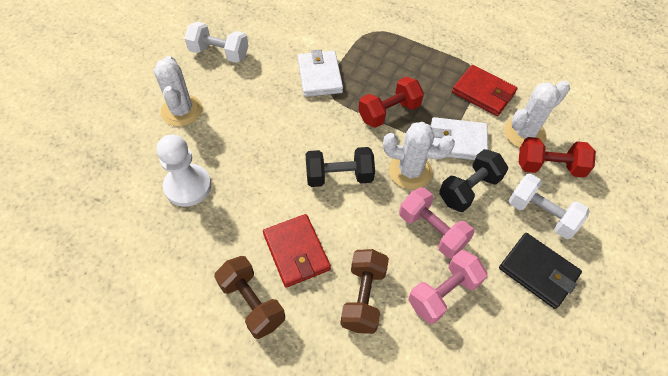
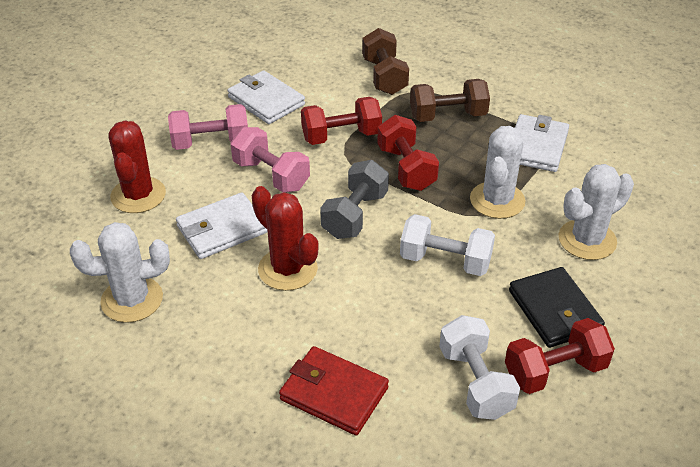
black dumbbell: [306,147,375,187] [439,149,508,212] = 2 -> none = 0
grey dumbbell: none = 0 -> [320,160,389,239] = 1
red cactus: none = 0 -> [108,120,166,213] [252,186,319,291] = 2
red dumbbell: [358,77,424,128] [519,137,596,177] = 2 -> [301,97,382,145] [377,115,439,191] [505,318,615,394] = 3
red wallet: [263,214,331,288] [452,65,517,116] = 2 -> [279,346,389,436] = 1
white pawn: [156,135,211,207] = 1 -> none = 0
white wallet: [298,49,343,97] [431,117,488,160] = 2 -> [176,193,268,259] [227,71,305,124] [515,114,569,172] = 3

